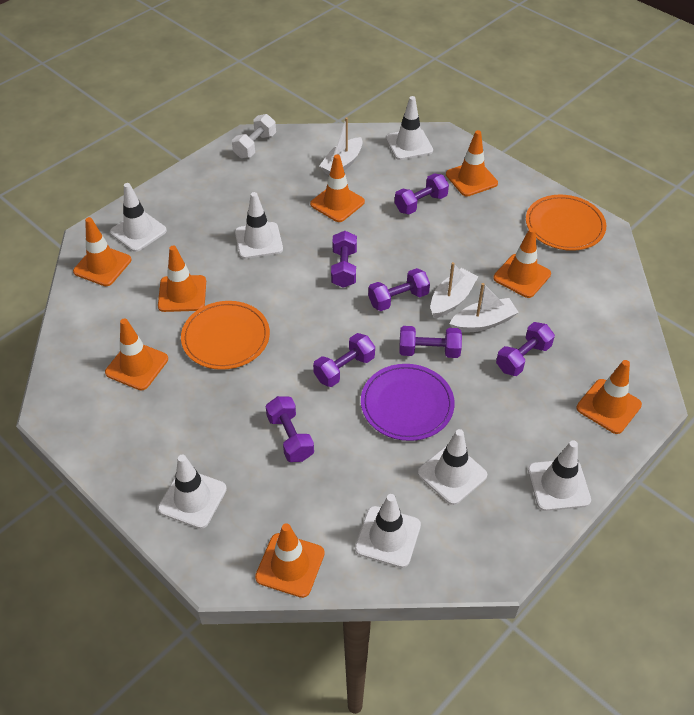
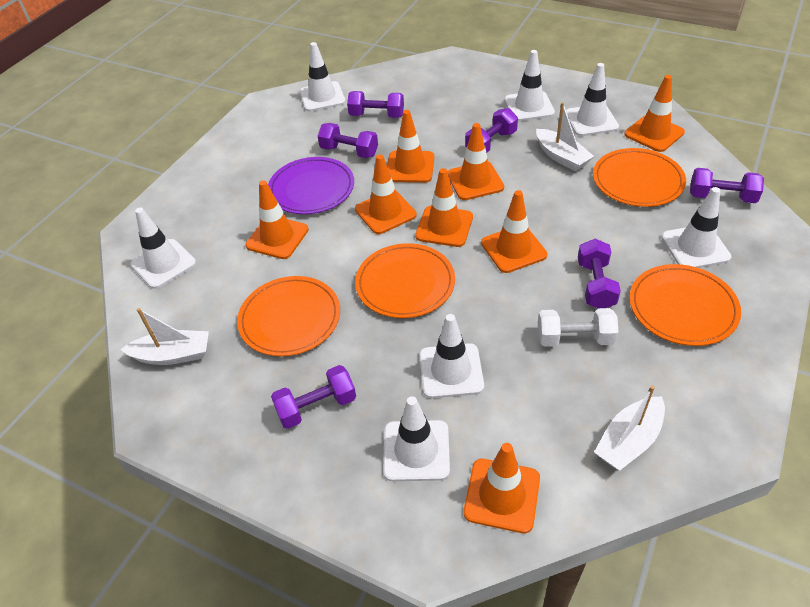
orange plate: [181,301,270,370] [526,195,606,251] = 2 -> [237,276,340,356] [355,243,455,318] [593,148,686,207] [629,264,741,346] = 4
purple dumbbell: [266,396,314,462] [313,333,375,387] [331,231,357,288] [368,268,430,311] [395,173,449,214] [399,326,462,358] [496,322,555,376] = 7 -> [271,365,356,429] [318,123,378,158] [347,91,404,118] [465,108,518,153] [578,239,621,308] [690,168,764,203] = 6

